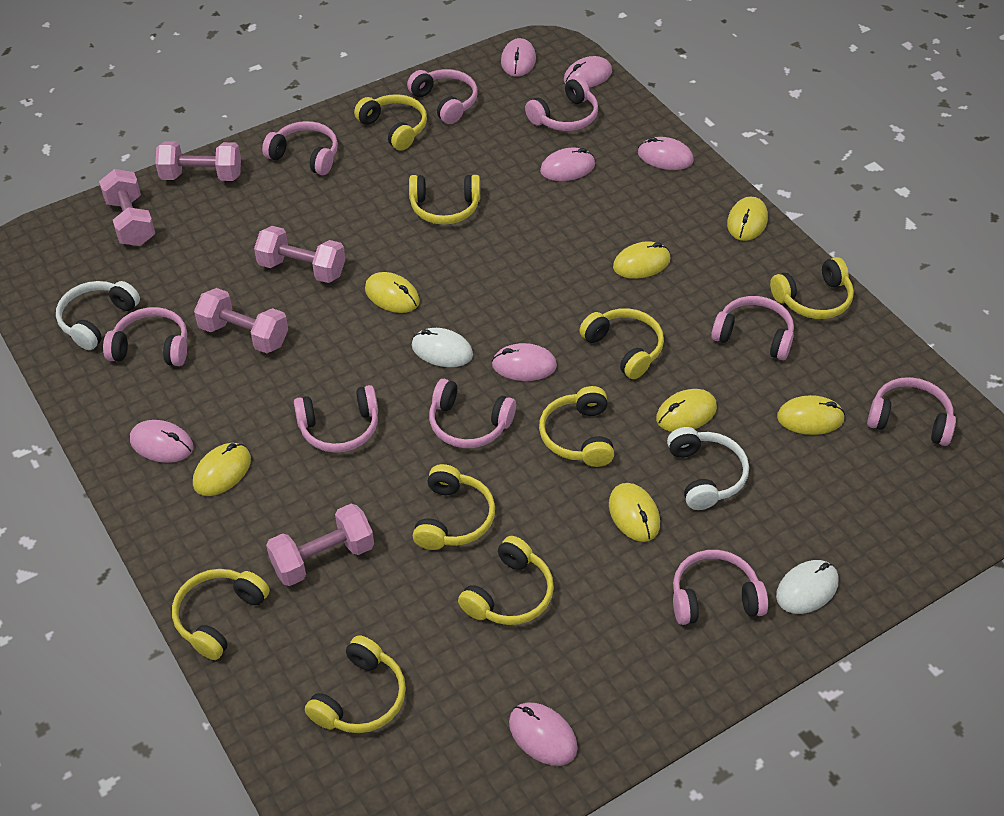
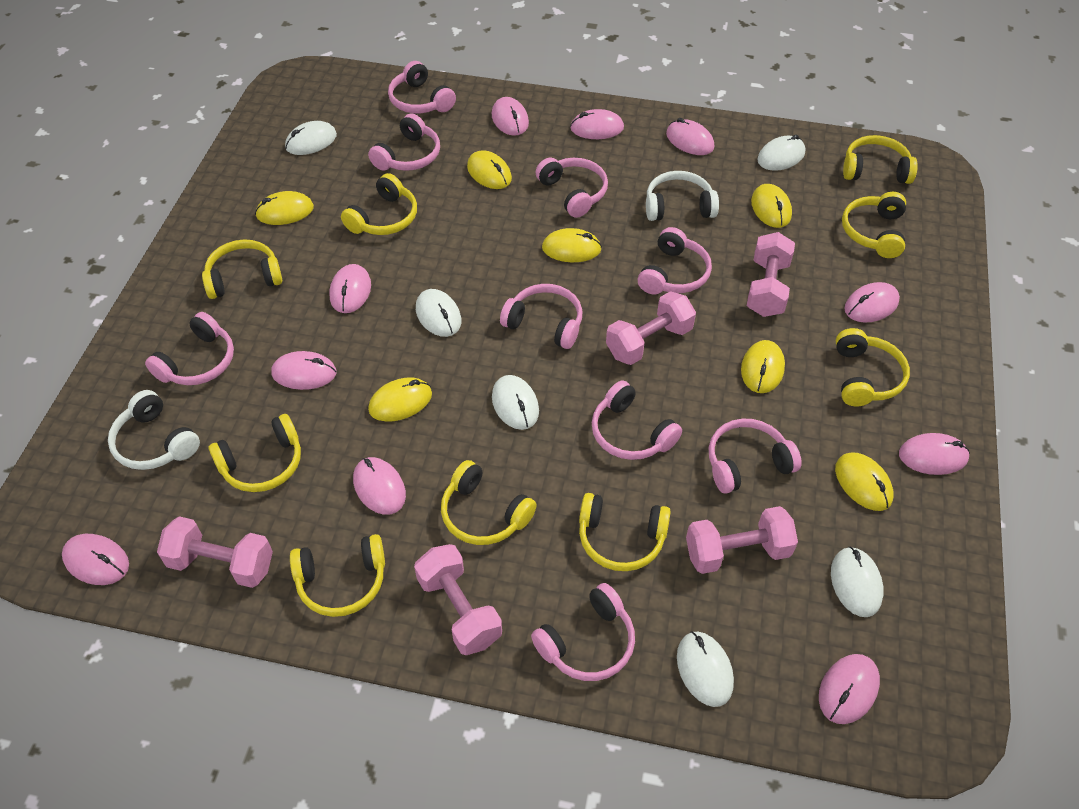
pink mouse: [130,420,193,463] [492,343,557,381] [501,38,536,77] [509,702,578,766] [540,147,595,181] [564,56,612,88] [638,137,693,170] = 7 -> [62,534,129,585] [272,351,337,390] [329,264,371,313] [353,457,406,515] [492,97,529,136] [570,109,624,139] [666,118,714,155] [819,654,880,724] [844,282,900,323] [899,433,970,475] = 10
white mouse: [412,328,473,367] [776,560,839,614] = 2 -> [285,121,337,155] [416,289,461,337] [492,375,539,430] [677,631,734,707] [757,135,805,171] [831,546,884,617] = 6

